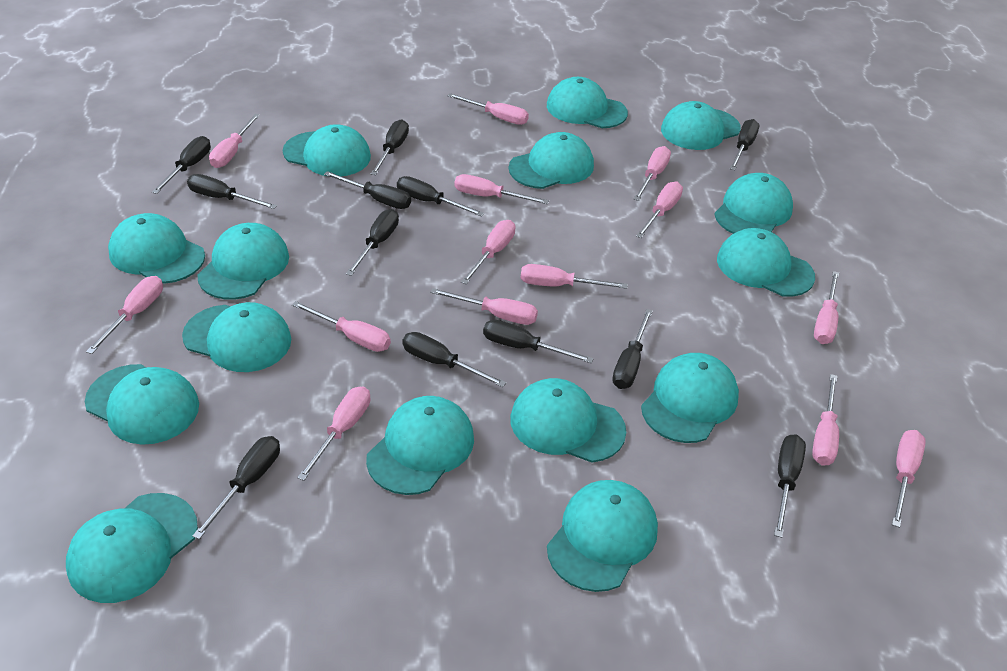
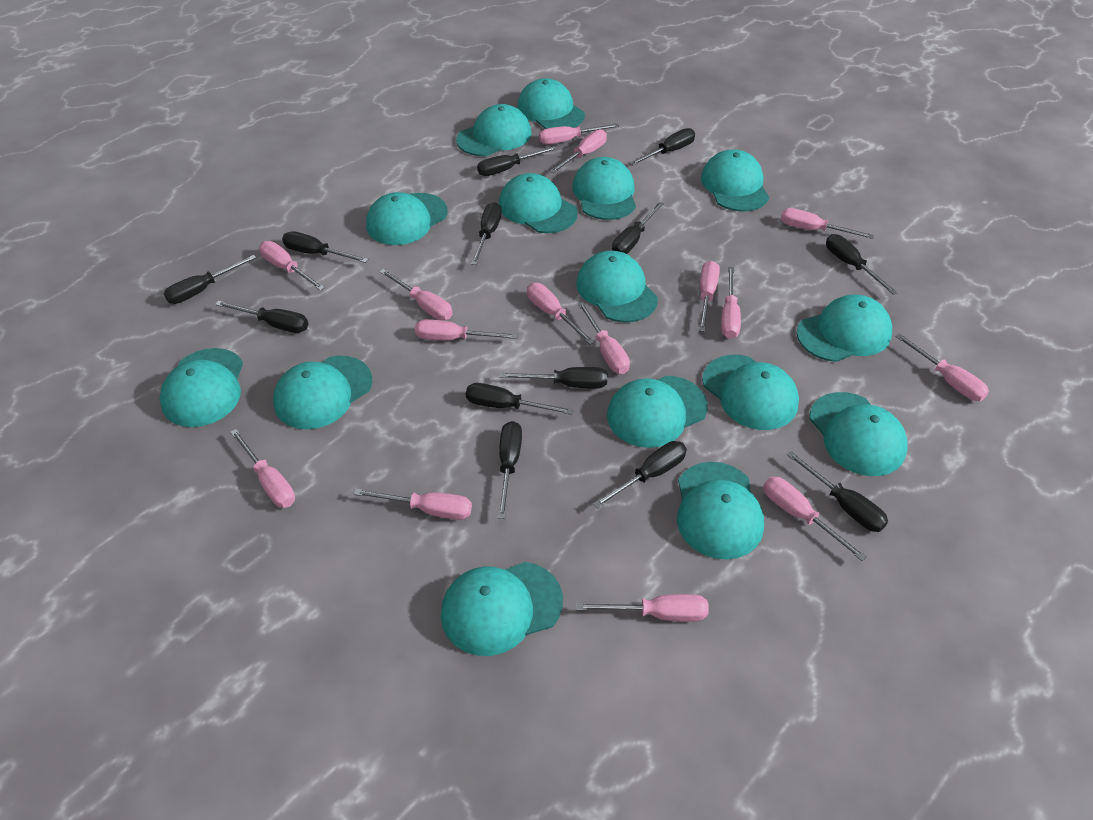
black screwdriver: [152,136,211,194] [187,174,277,209] [193,436,280,539] [324,171,411,209] [346,209,399,276] [371,120,409,175] [397,176,485,217] [402,332,506,387] [483,320,594,363] [612,309,653,389] [730,119,759,170] [774,434,806,538] = 12 -> [164,255,256,304] [215,301,308,333] [282,231,368,263] [466,383,574,415] [471,202,502,265] [477,146,557,176] [498,421,522,519] [500,367,607,389] [593,441,687,509] [612,202,664,254] [630,128,695,166] [787,451,888,532] [826,234,898,295] = 13
pink screwdriver: [86,276,163,354] [209,114,260,168] [292,301,391,352] [297,386,370,481] [430,288,538,325] [448,93,529,125] [454,174,549,204] [461,220,516,284] [520,264,628,289] [634,146,671,201] [636,182,683,238] [812,374,839,466] [814,271,839,344] [892,430,926,528] = 14 -> [230,429,295,508] [259,241,325,291] [354,489,472,520] [379,269,453,320] [415,319,518,340] [527,283,595,345] [539,124,619,144] [549,129,607,174] [577,594,709,622] [578,302,630,374] [699,261,720,332] [721,267,741,339] [763,477,867,561] [780,208,874,239] [895,333,989,401] = 15

